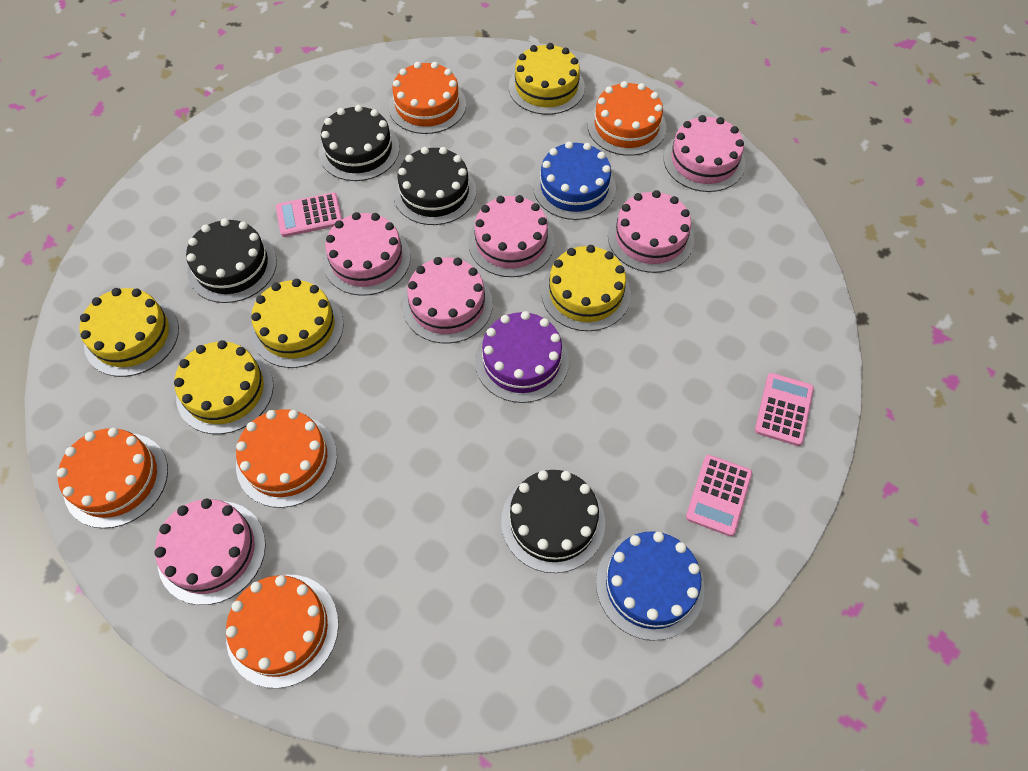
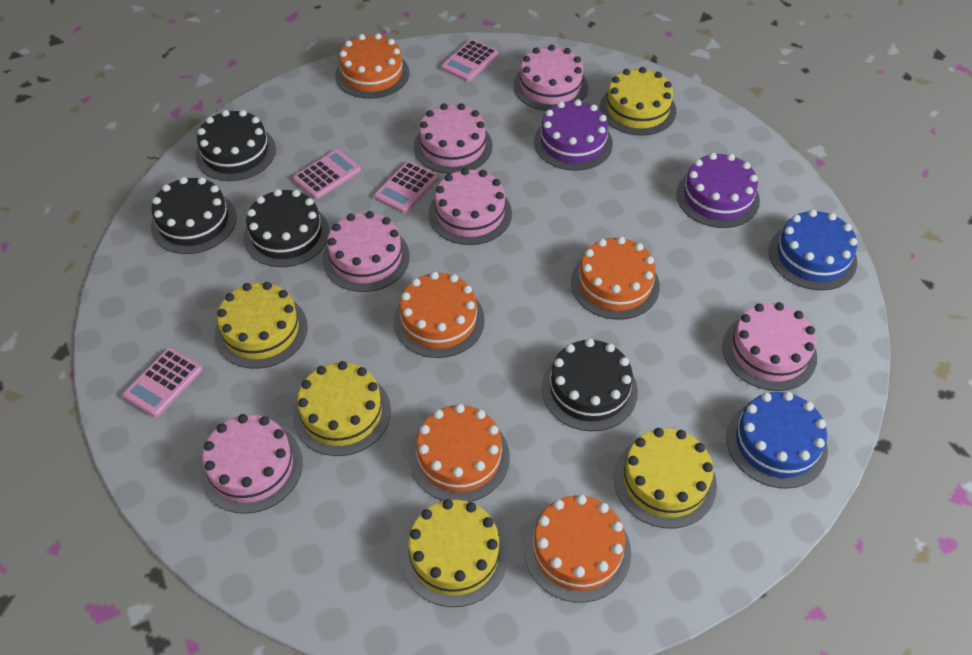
pink calculator: [276,192,342,237] [686,455,752,536] [755,373,814,446] = 3 -> [122,348,203,417] [293,149,361,199] [374,161,438,213] [441,39,498,82] = 4
purple cake: [475,311,569,403] = 1 -> [534,99,613,171] [676,153,760,228] = 2

